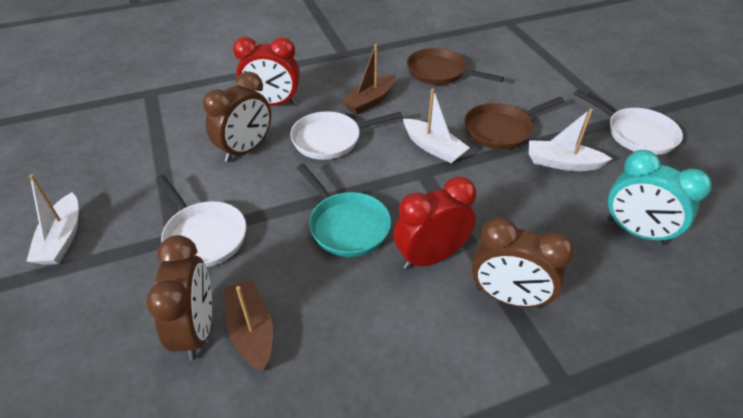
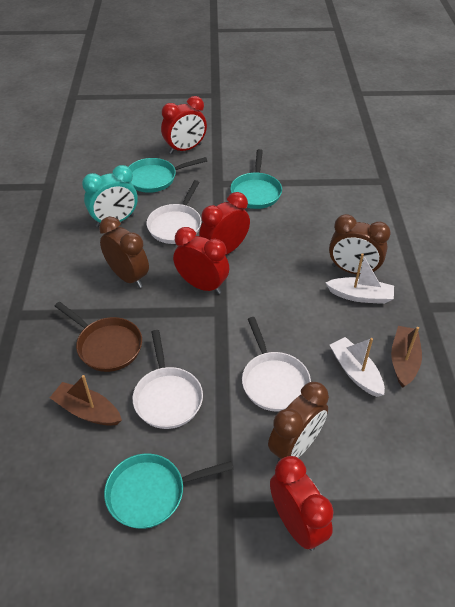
brown pan: [407,48,504,85] [464,97,564,150] = 2 -> [55,302,142,372] = 1
red clock: [233,37,300,106] [393,177,476,269] = 2 -> [161,96,207,154] [173,227,229,294] [199,192,250,255] [270,456,334,551] = 4
turquoise pan: [297,164,391,257] = 1 -> [104,454,233,529] [129,157,207,193] [230,149,282,209] = 3
white boat: [26,174,79,265] [403,88,470,163] [529,108,612,171] = 3 -> [325,253,394,304] [330,337,385,397] = 2

